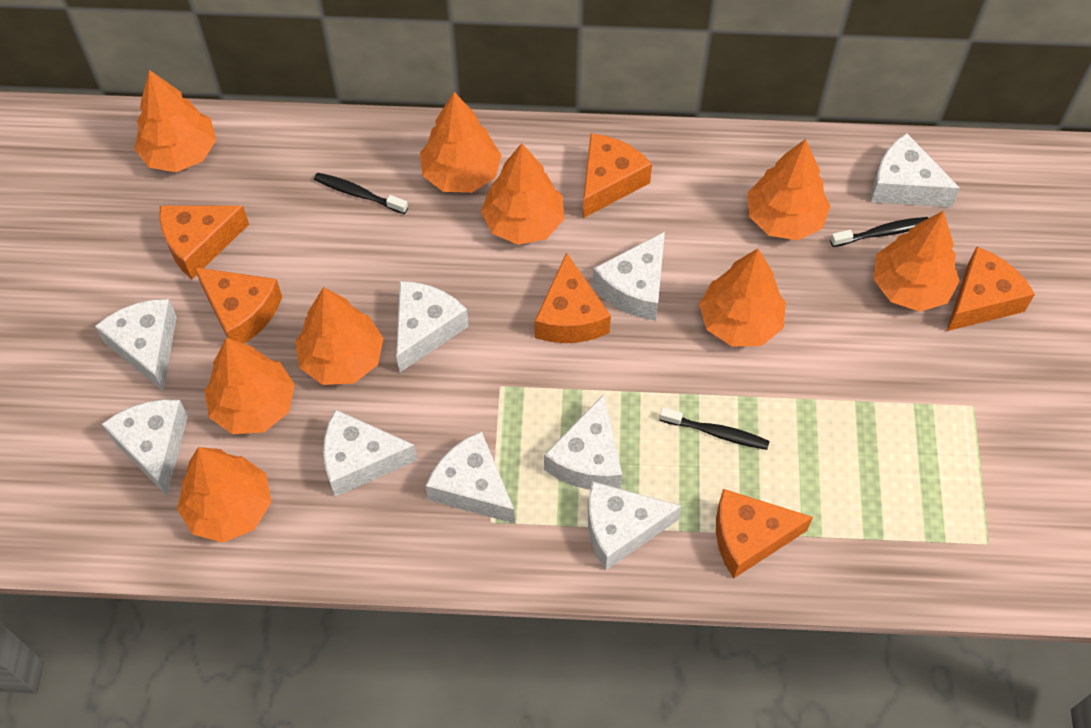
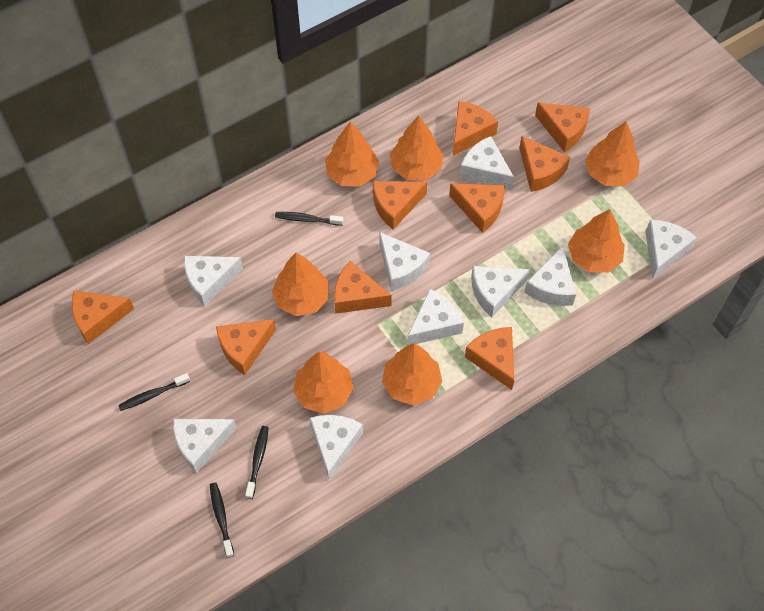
black toothbrush: [314,173,408,214] [659,407,770,450] [830,217,928,247] = 3 -> [118,373,190,411] [210,482,234,558] [245,426,269,499] [275,212,344,226] = 4
orange cheese: [159,206,249,279] [194,267,282,344] [535,253,611,343] [583,133,652,218] [716,489,813,578] [947,247,1035,331] = 6 -> [72,291,134,344] [216,319,276,375] [334,261,392,314] [373,181,427,230] [449,184,505,233] [453,101,498,156] [465,327,514,390] [519,136,570,192] [535,103,590,152] = 9
orange tree: [134,70,216,172] [177,447,271,543] [205,337,295,434] [295,287,384,385] [420,92,502,193] [481,143,564,245] [699,249,786,346] [747,139,831,240] [873,211,960,312] = 9 -> [272,253,329,316] [293,352,354,414] [325,122,379,187] [382,343,442,405] [390,116,444,180] [568,209,625,273] [585,122,640,186] = 7

